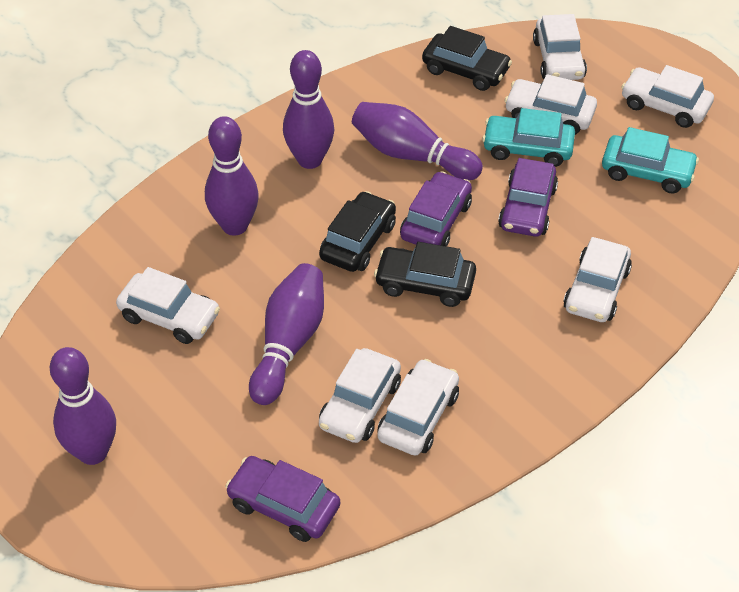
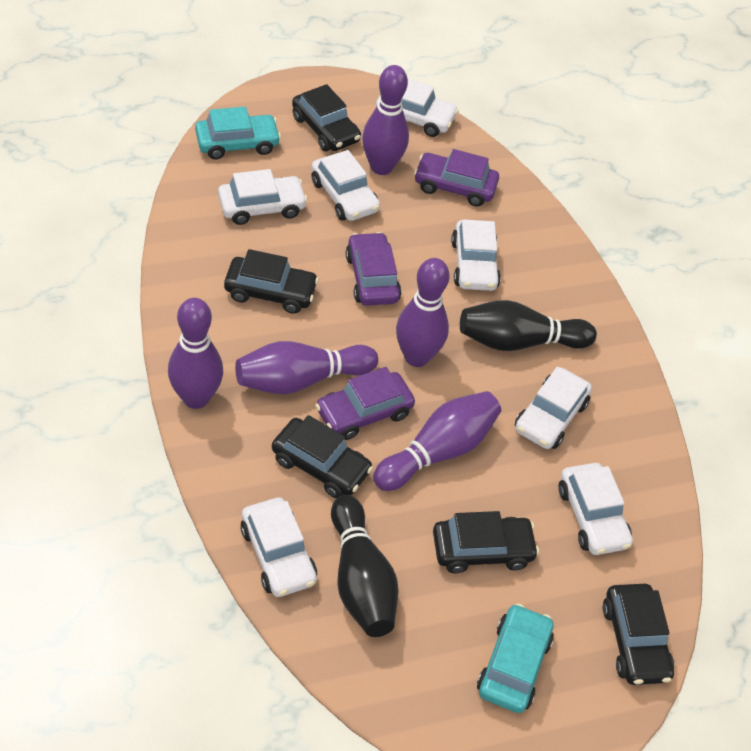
black bowling pin: none = 0 -> [331,495,398,637] [460,300,597,351] = 2
black car: [319,191,396,272] [374,242,476,307] [422,26,512,91] = 3 -> [224,249,319,314] [272,415,373,498] [292,84,361,151] [433,511,539,573] [603,584,674,685] = 5

